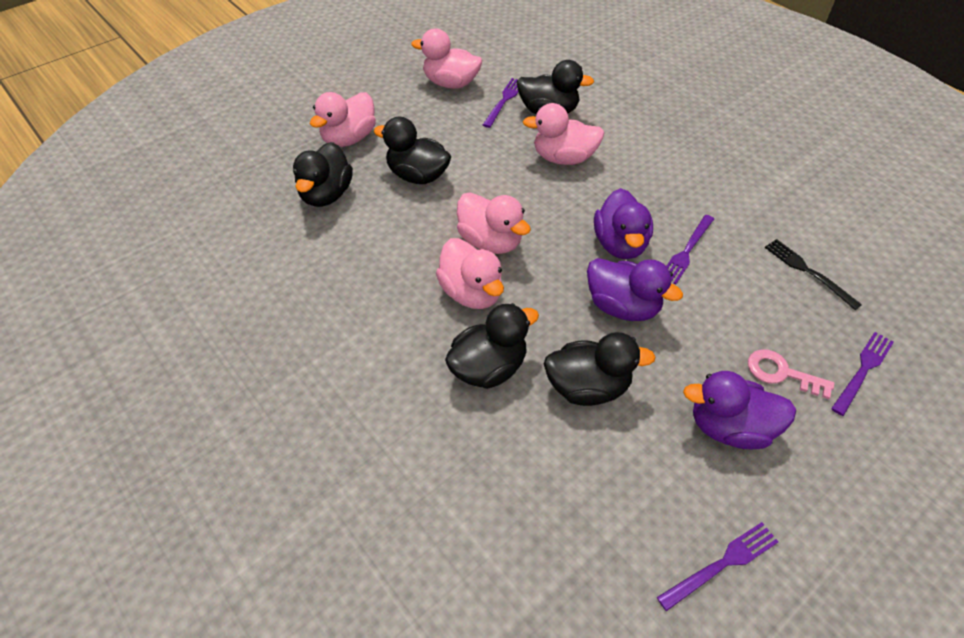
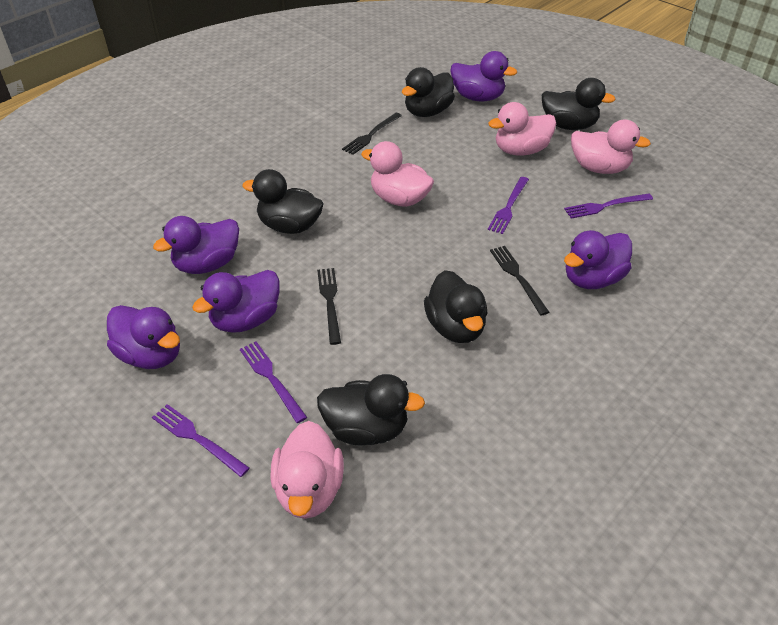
black fork: [765,239,862,310] = 1 -> [317,268,341,345] [342,113,402,155] [490,246,549,316] = 3
pink duck: [310,92,376,147] [411,28,482,89] [436,238,504,309] [457,192,531,254] [523,103,604,165] = 5 -> [271,421,344,519] [361,141,434,207] [488,102,556,156] [571,119,651,174] = 4
pink key: [748,349,834,399] = 1 -> none = 0
purple duck: [587,258,683,321] [594,188,653,259] [683,371,796,449] = 3 -> [107,305,180,369] [153,216,239,274] [192,270,280,333] [451,51,517,101] [564,230,632,289] = 5

